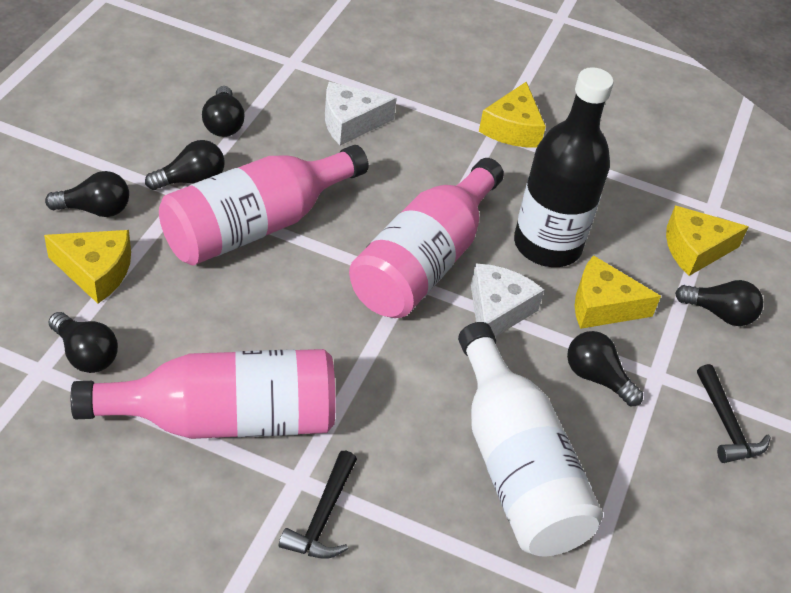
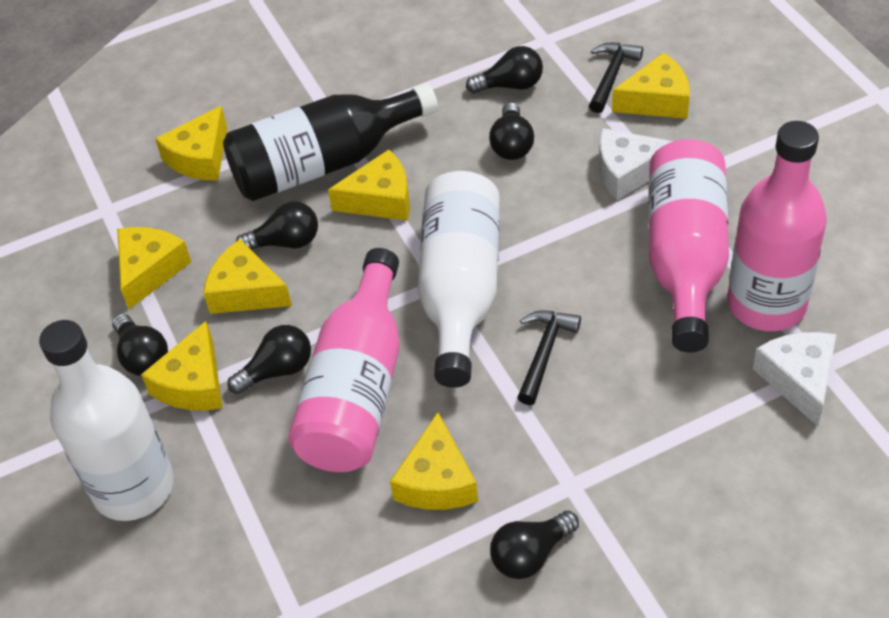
white bottle: [458,322,603,556] = 1 -> [39,320,174,521] [418,171,500,388] = 2
yellow cheese: [44,230,131,303] [479,82,546,148] [575,255,661,329] [666,206,749,276] = 4 -> [117,227,191,309] [141,321,223,410] [155,106,227,181] [203,239,292,314] [328,149,410,221] [390,412,478,510] [612,52,690,119] = 7

